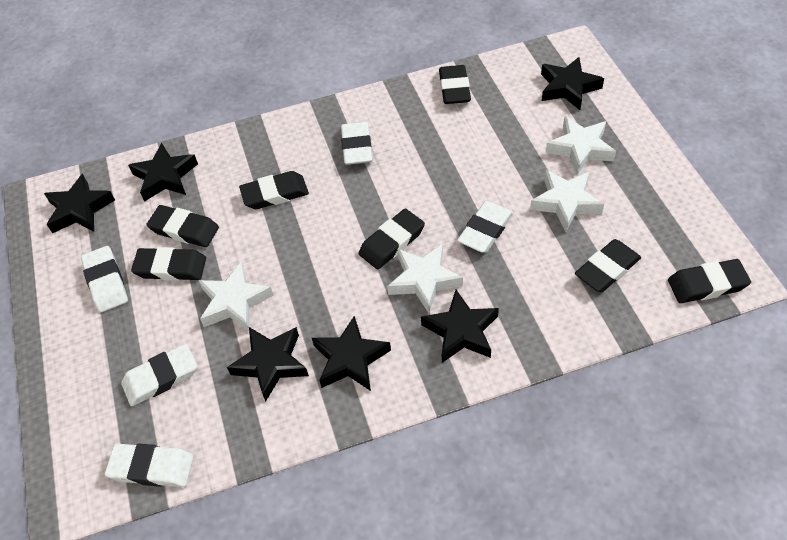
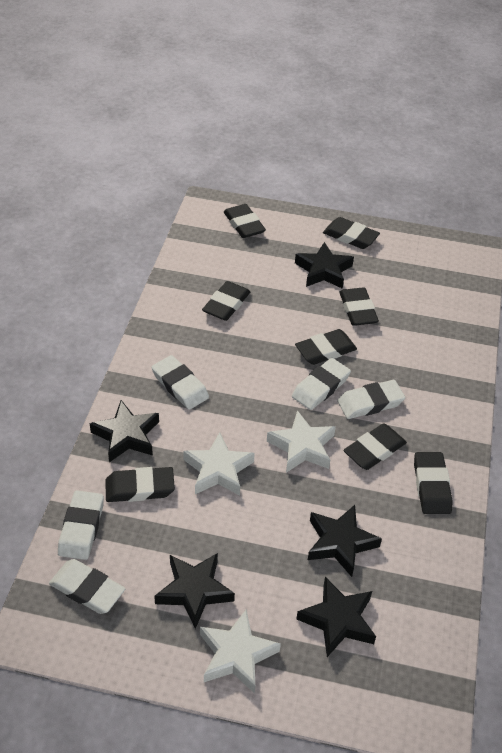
black eraser: [131,247,206,281] [146,205,219,247] [239,171,309,209] [359,209,425,269] [439,65,471,104] [575,239,641,292] [668,259,751,303] = 7 -> [105,467,175,502] [202,281,251,321] [224,204,266,238] [295,329,357,365] [323,217,380,249] [339,287,379,326] [343,424,407,470] [414,452,453,514] = 8
black star: [44,174,115,233] [128,143,198,202] [227,327,309,402] [312,316,391,391] [421,290,499,363] [541,57,604,110] = 6 -> [90,400,159,462] [154,553,235,629] [295,242,354,289] [296,577,376,657] [308,505,382,577] = 5
white star: [198,262,274,331] [387,244,463,313] [530,170,604,232] [546,117,616,174] = 4 -> [183,432,255,496] [200,609,281,693] [267,410,336,473] = 3

